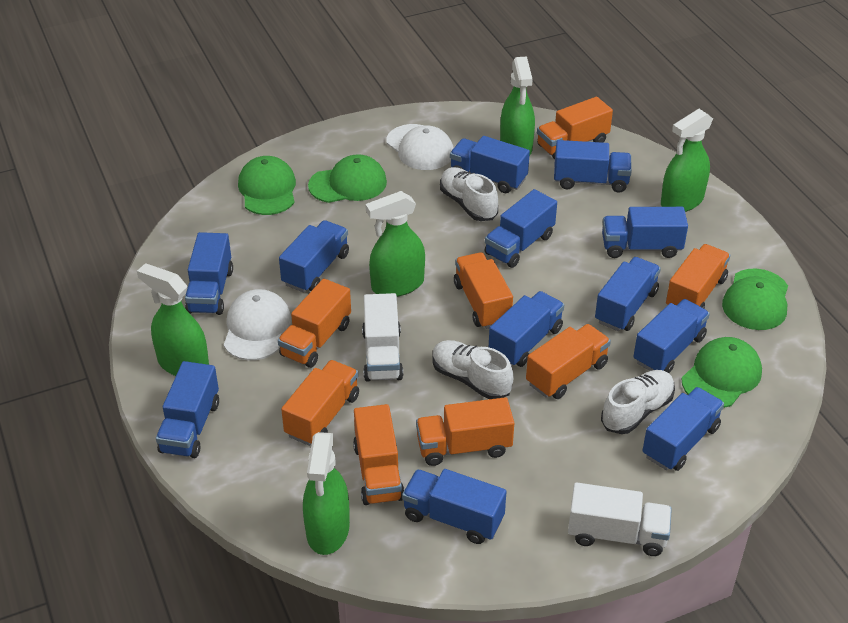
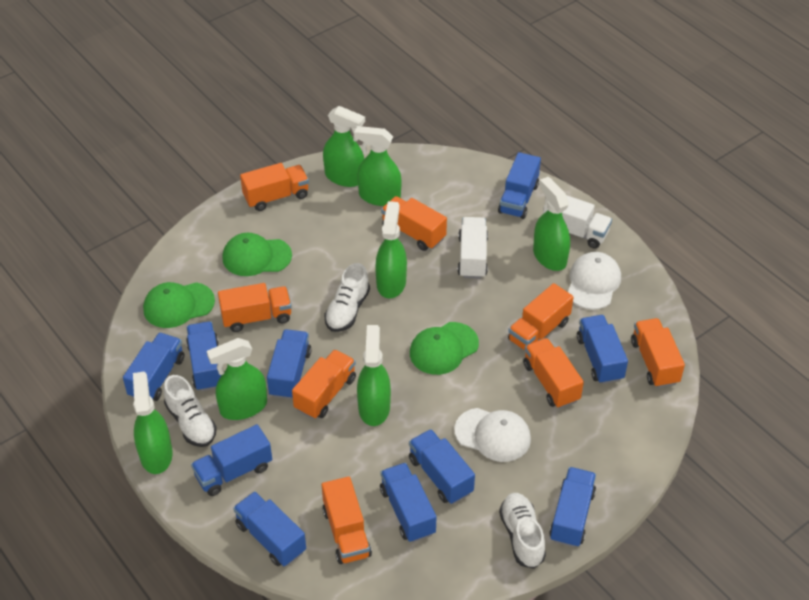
blue truck: [156,361,219,458] [185,232,233,315] [279,220,349,292] [402,469,506,544] [450,136,530,193] [485,189,557,268] [489,291,564,367] [554,140,632,193] [595,257,661,331] [602,207,688,258] [633,299,710,373] [642,387,724,471] = 12 -> [123,333,185,401] [186,321,222,391] [191,424,272,496] [233,491,306,566] [267,329,312,400] [380,463,436,543] [409,429,475,504] [498,152,541,219] [549,467,596,547] [577,315,628,384] = 10
green cap: [238,156,296,215] [308,154,387,203] [682,337,762,408] [722,269,788,330] = 4 -> [143,282,215,328] [222,233,292,276] [410,322,479,375] = 3
green spray bottle: [137,263,209,376] [303,432,350,555] [365,191,425,297] [500,56,535,156] [661,109,713,212] = 5 -> [133,372,172,474] [207,338,267,420] [323,106,365,187] [354,126,402,206] [357,325,391,426] [375,201,407,298] [533,177,570,271] = 7

